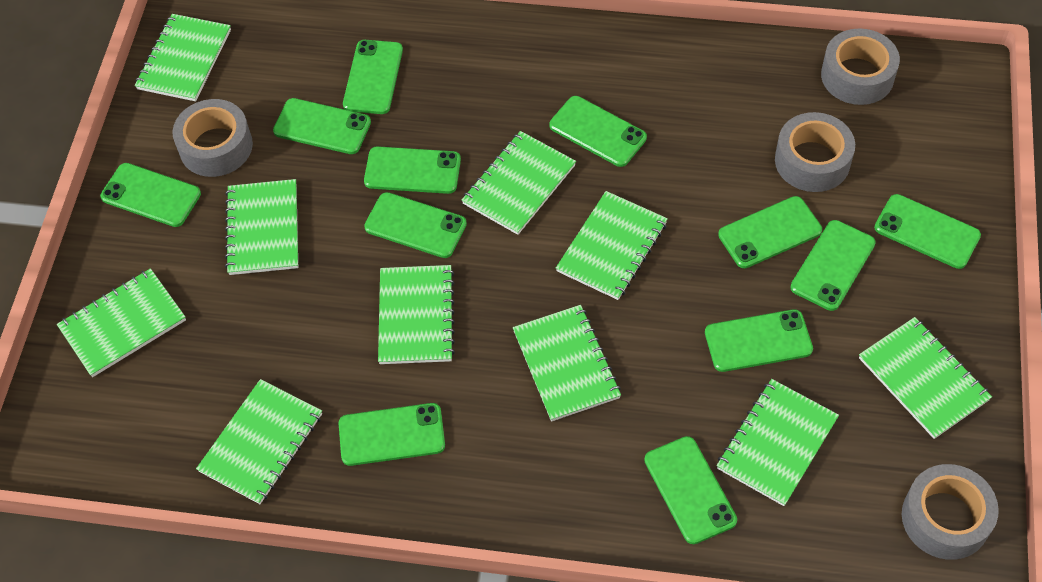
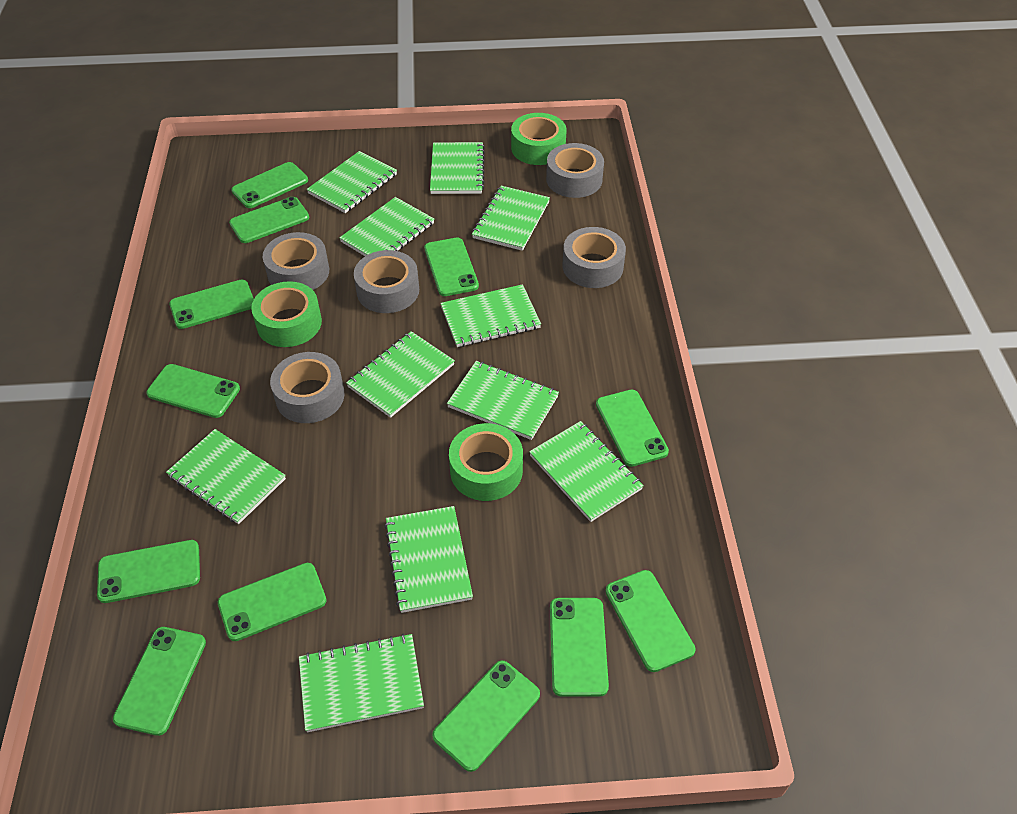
green notebook: [57,268,186,377] [135,14,231,101] [196,379,322,504] [225,179,298,275] [378,265,455,364] [462,131,576,235] [513,305,621,422] [556,191,668,300] [716,379,839,506] [859,317,992,439] = 10 -> [166,429,286,524] [299,634,424,732] [307,151,397,213] [339,197,434,256] [346,331,455,418] [384,506,473,613] [430,142,485,194] [440,284,541,347] [447,361,559,440] [472,186,550,251] [529,421,644,522] = 11
green tape: none = 0 -> [251,281,322,347] [449,423,523,501] [511,113,566,165] = 3
grey tape: [172,99,253,177] [775,112,855,192] [821,29,900,105] [902,464,999,560] = 4 -> [263,232,329,290] [270,352,345,423] [354,250,419,313] [546,143,604,198] [563,227,626,288] = 5

